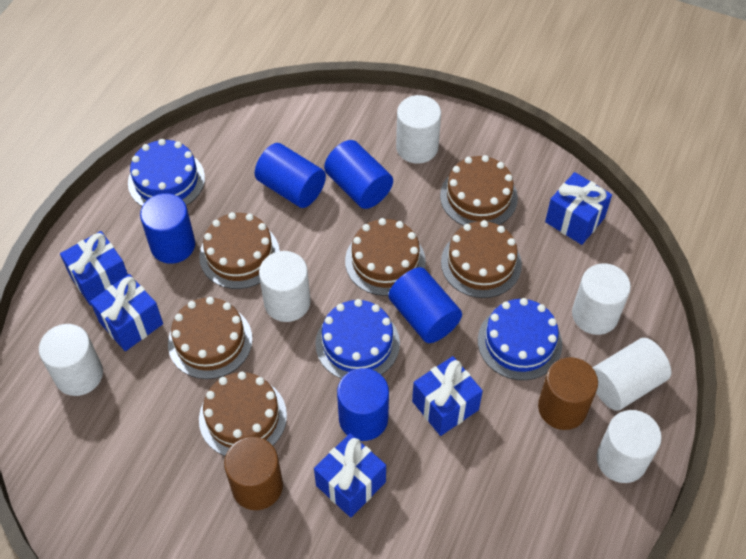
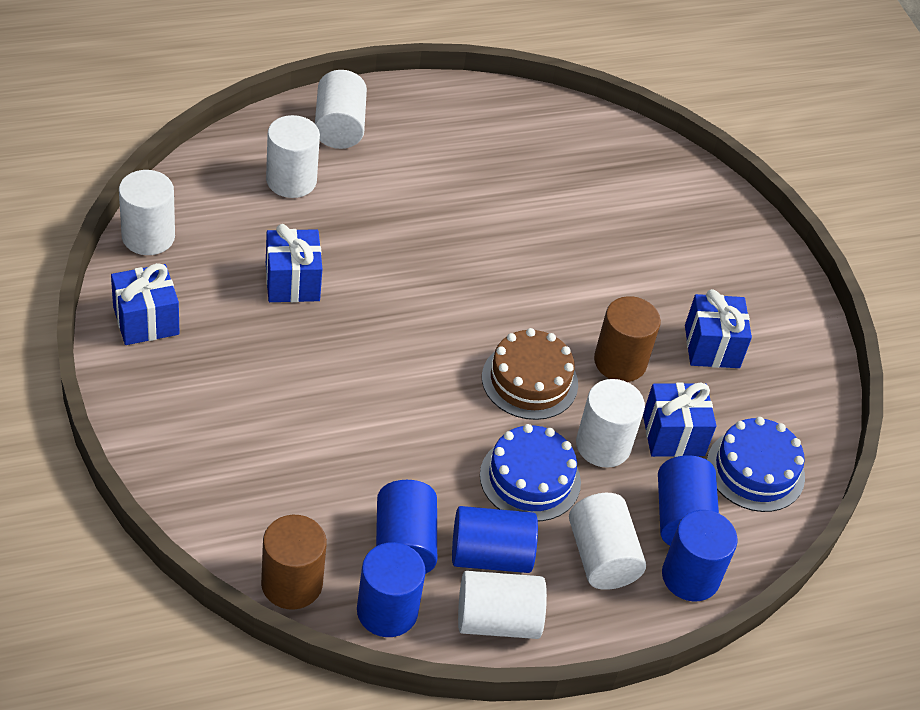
blue cake: [128,139,205,206] [315,299,400,379] [478,298,562,380] = 3 -> [480,424,581,521] [707,417,805,512] = 2
blue gift: [60,231,128,306] [90,274,163,351] [314,433,386,517] [412,356,483,436] [545,172,612,245] = 5 -> [111,263,180,345] [266,224,322,302] [643,382,716,457] [685,289,752,368] = 4
brown cake: [168,297,252,379] [199,212,280,289] [199,372,287,456] [345,218,426,296] [440,155,518,226] [441,220,522,298] = 6 -> [482,328,578,420] = 1

